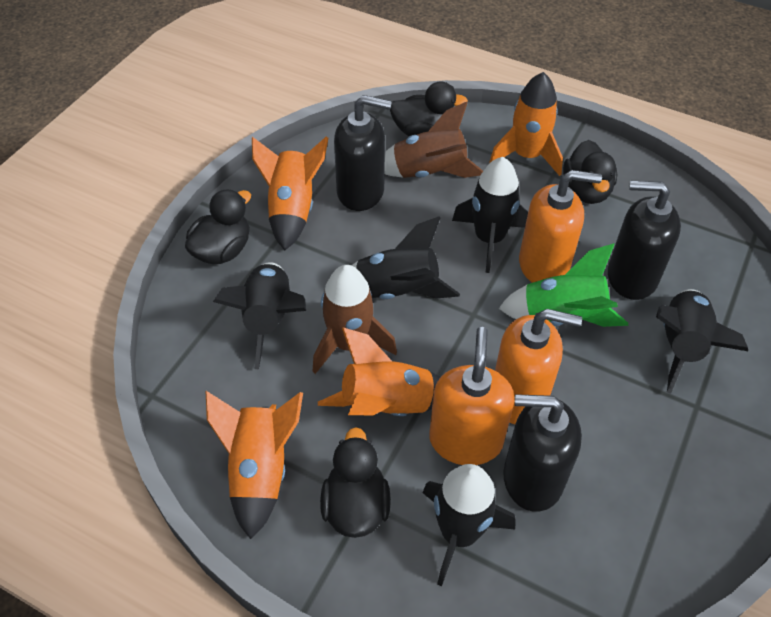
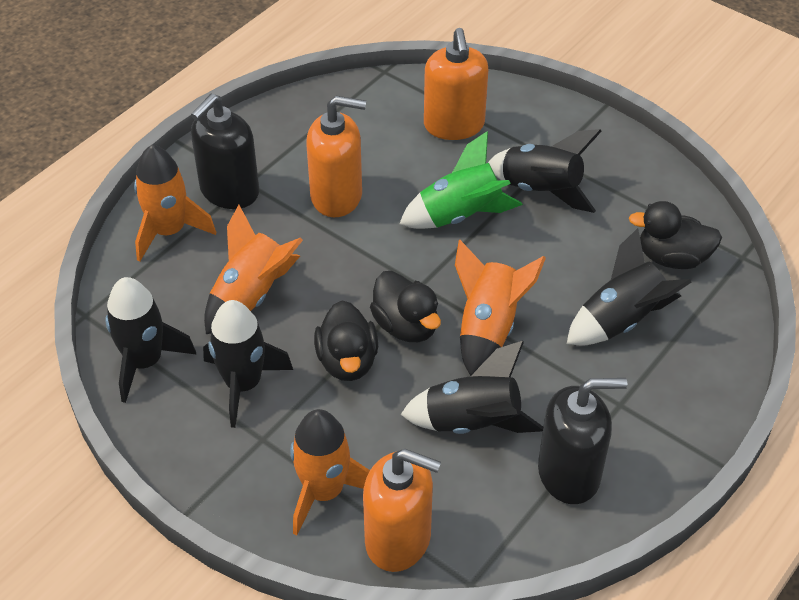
black duck: [185,189,251,264] [320,427,391,538] [390,81,468,136] [563,140,617,204] = 4 -> [314,300,378,381] [370,271,441,342] [629,201,722,269] = 3
black soap dispenser: [334,95,392,211] [503,394,582,512] [608,181,681,300] = 3 -> [191,94,259,209] [538,378,627,504] = 2
brown rocket: [313,265,397,374] [384,102,483,178] = 2 -> none = 0

